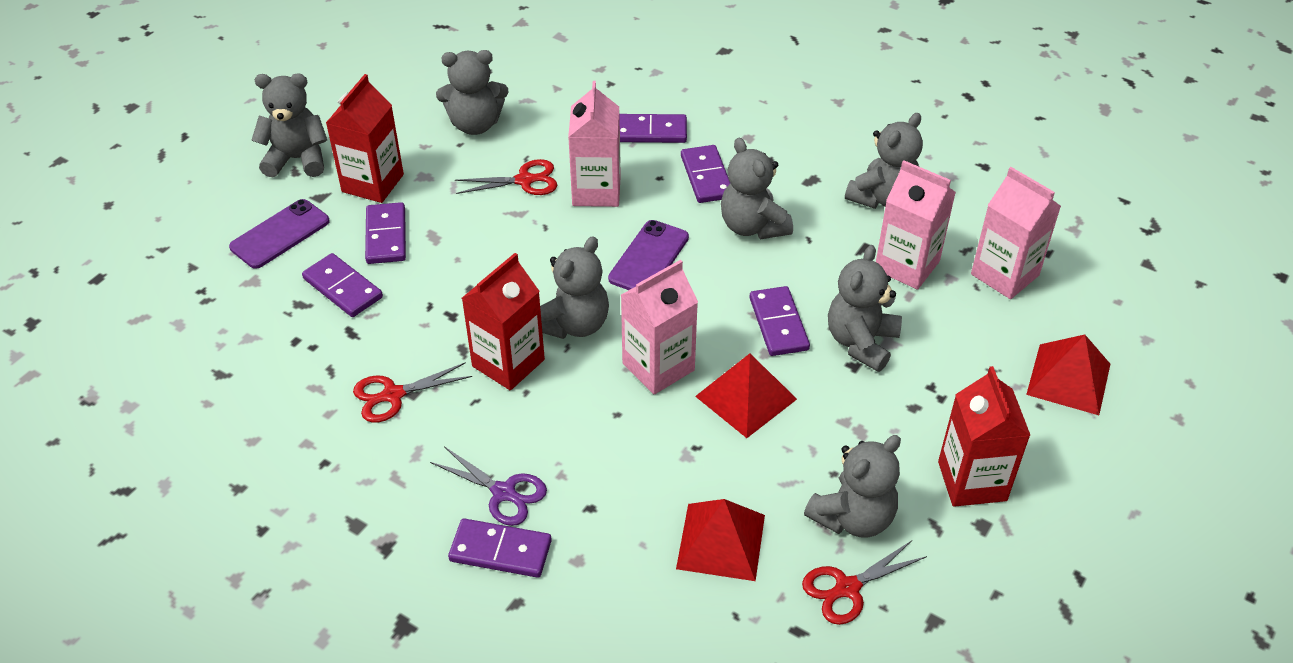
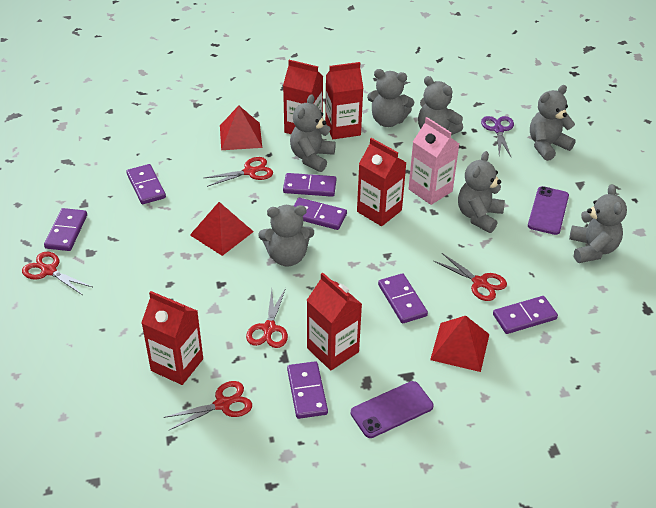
pink carton: [568,81,621,207] [621,260,698,394] [876,160,956,290] [971,167,1061,299] = 4 -> [408,117,459,205] = 1
purple domino: [302,253,383,317] [365,202,406,264] [448,518,552,578] [619,114,687,143] [681,145,730,203] [750,286,810,356] = 6 -> [44,208,87,251] [126,164,166,204] [283,173,336,197] [287,361,328,419] [294,198,347,230] [378,273,428,324] [493,296,558,334] = 7
red carton: [326,74,404,203] [462,253,545,390] [938,366,1030,507] = 3 -> [141,291,203,385] [283,60,323,134] [307,273,362,370] [325,62,364,139] [357,138,407,226] = 5
red scissors: [353,362,472,423] [455,159,557,195] [802,540,927,625] = 3 -> [22,252,92,295] [163,381,252,430] [204,157,273,187] [246,288,288,348] [434,253,507,301] = 5

